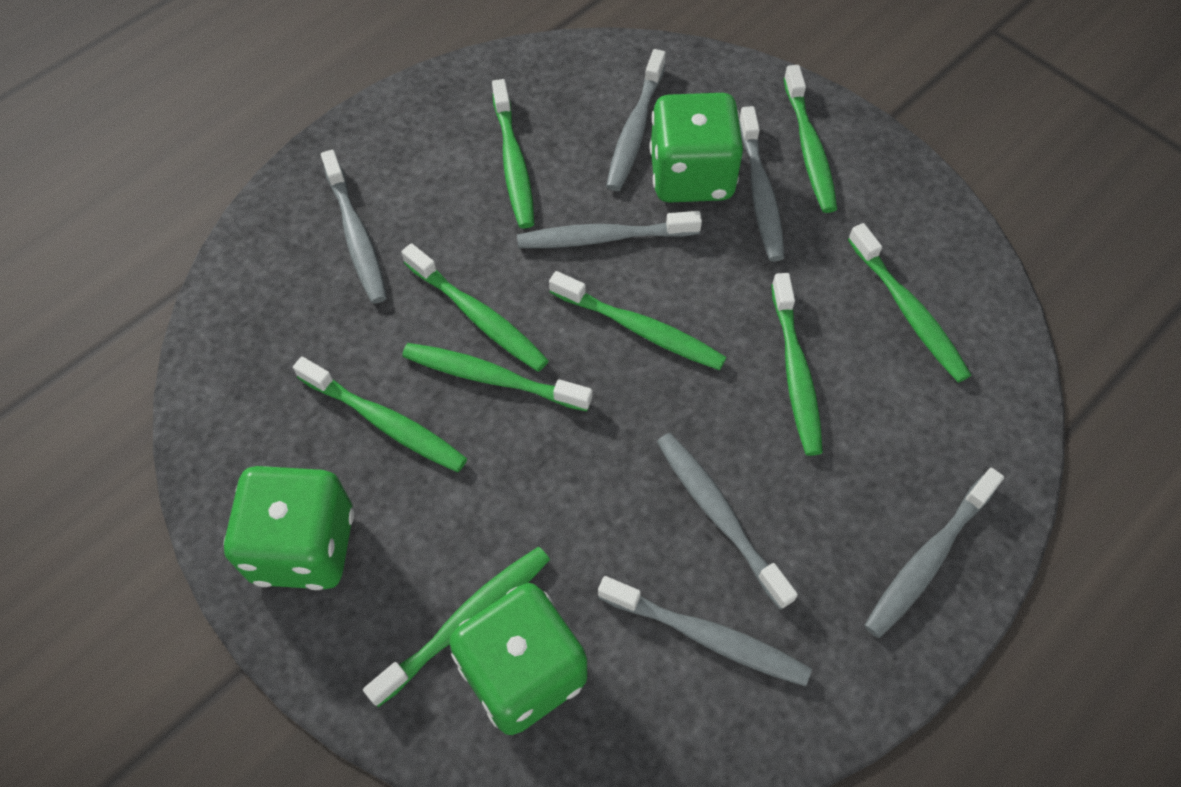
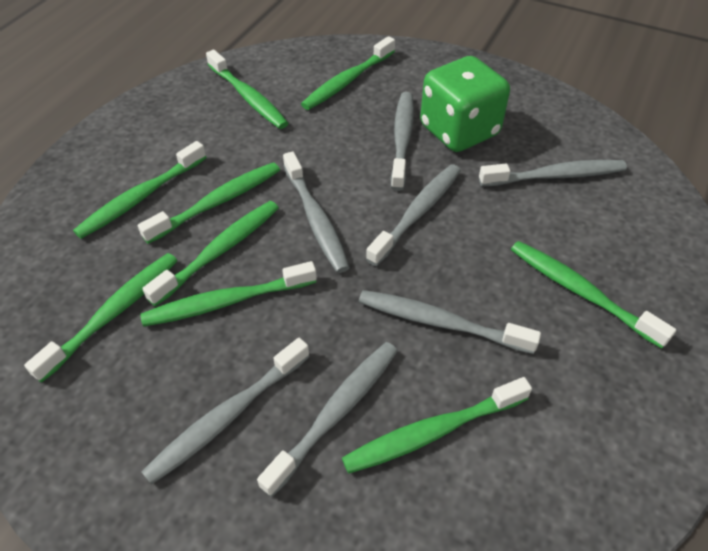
green dice: [223,466,354,590] [449,583,587,735] [649,93,743,203] = 3 -> [420,56,510,152] = 1

